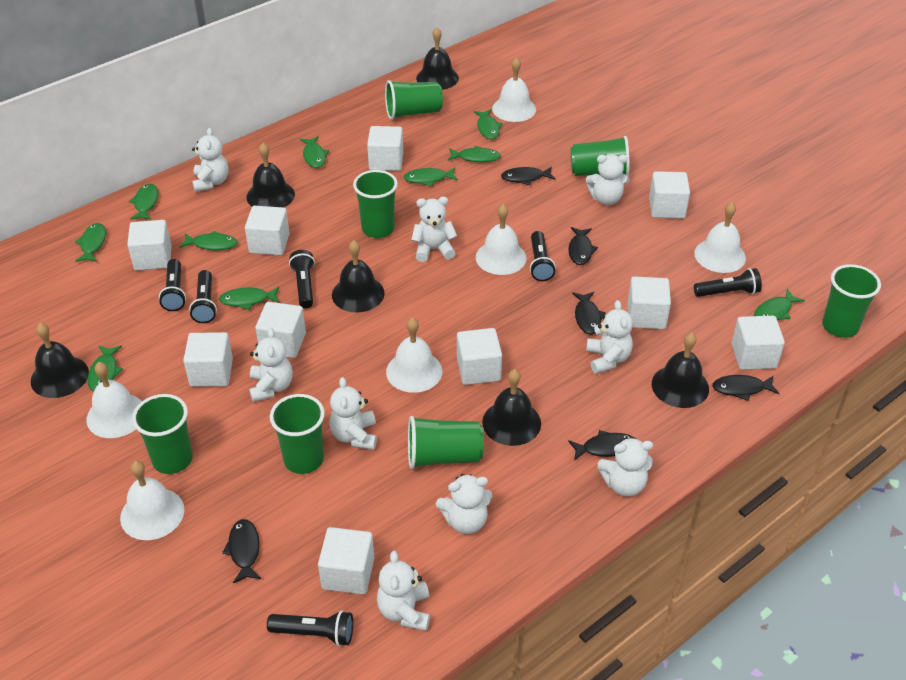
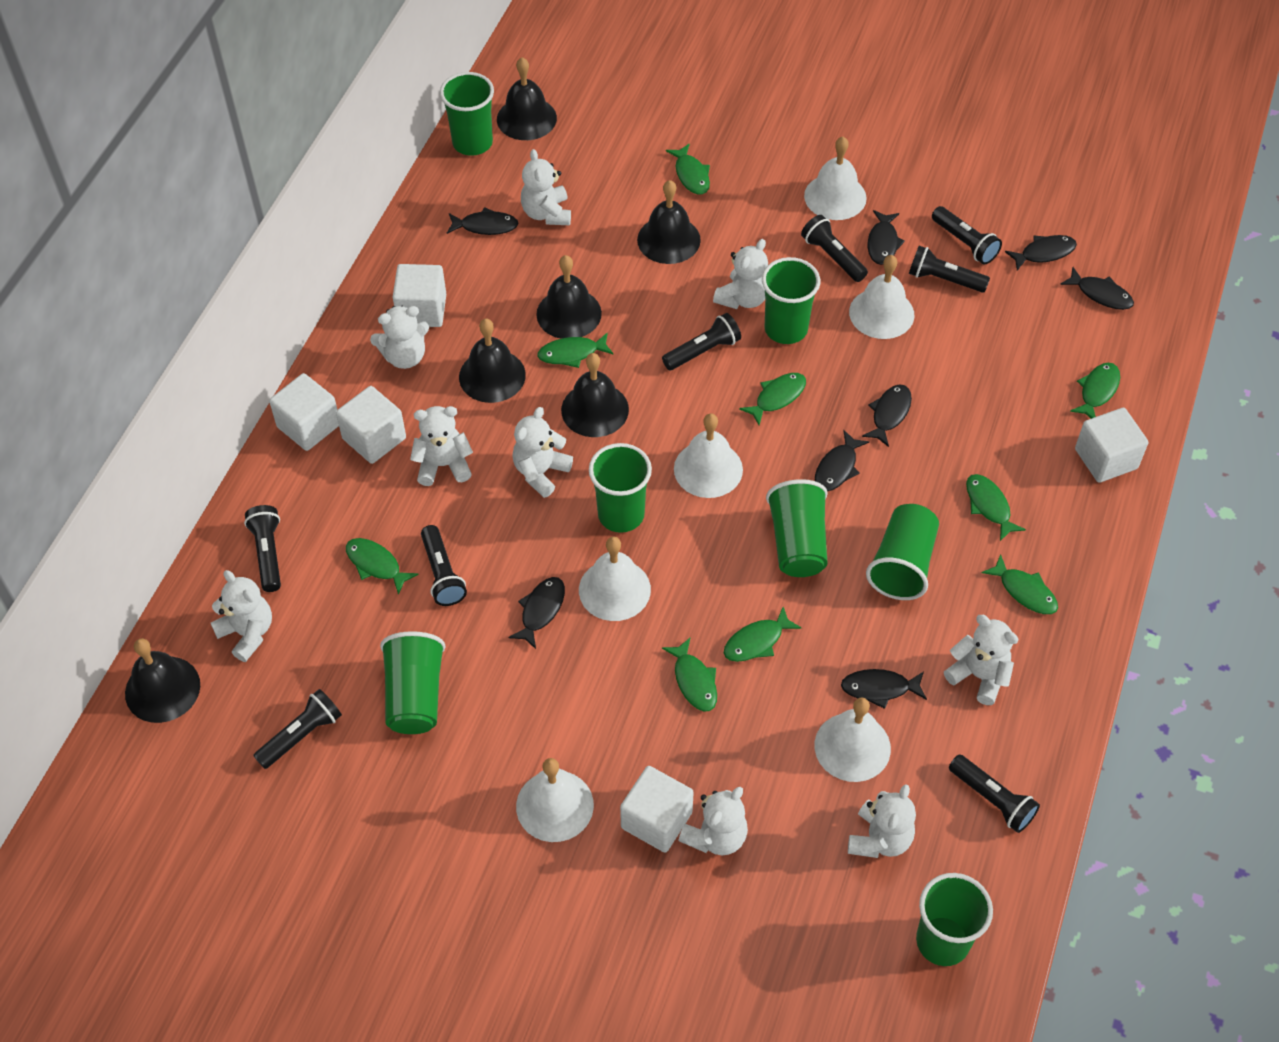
black fish: [222,519,261,584] [501,167,555,185] [568,227,598,265] [568,430,634,461] [572,292,606,335] [712,375,779,401] = 6 -> [447,207,519,235] [508,577,565,649] [815,430,869,491] [841,669,927,709] [862,384,912,447] [868,210,905,265] [1005,235,1077,271] [1060,267,1134,310] = 8
black flashlight: [159,259,186,311] [189,270,217,323] [267,611,353,646] [289,250,315,308] [530,231,556,281] [694,268,762,297] = 6 -> [244,505,281,592] [253,689,342,769] [421,525,467,606] [662,313,741,370] [801,215,868,282] [909,246,990,293] [932,206,1002,264] [949,754,1040,833] = 8
green fish: [75,223,106,262] [88,346,123,391] [129,184,158,220] [179,231,238,250] [219,287,280,310] [300,136,329,168] [403,168,458,186] [448,146,501,162] [473,109,503,140] [754,289,805,320] = 10 -> [346,538,418,595] [537,332,614,368] [662,638,717,712] [666,143,710,195] [724,607,802,662] [739,373,806,425] [966,474,1026,541] [982,554,1058,614] [1070,363,1120,419] = 9
white cube: [127,220,172,271] [183,332,233,387] [245,206,290,255] [255,302,306,358] [318,527,374,594] [367,126,403,171] [457,328,502,385] [627,276,671,329] [649,171,690,218] [732,316,785,370] = 10 -> [269,373,339,451] [336,386,406,464] [393,264,446,327] [620,766,694,853] [1075,408,1148,483] = 5

